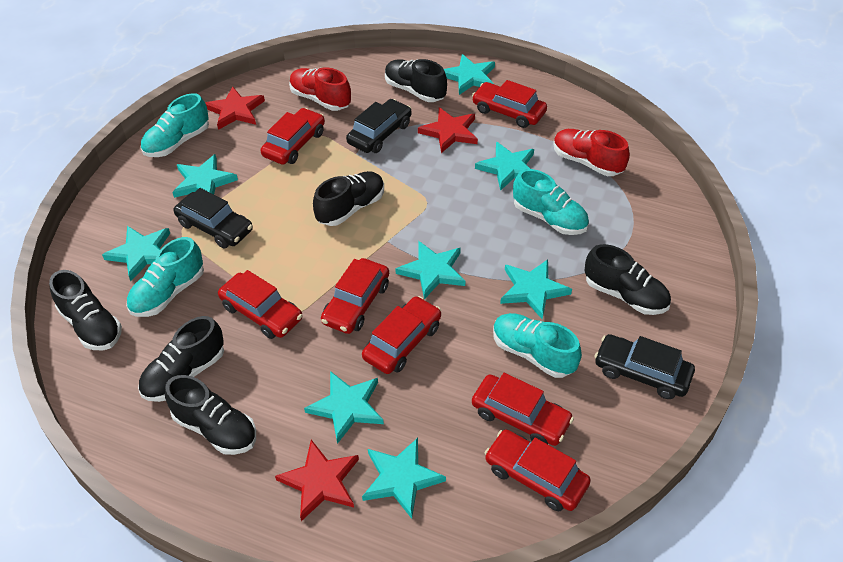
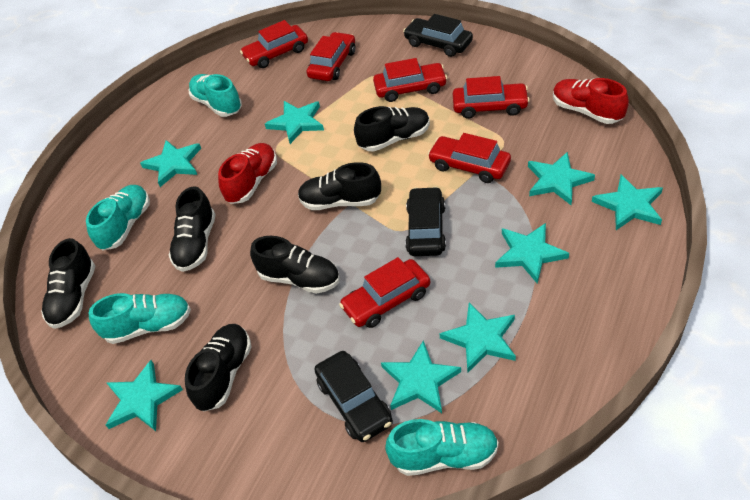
red car: [218,270,303,339] [261,108,325,165] [321,258,389,334] [362,296,441,374] [472,80,547,128] [472,373,574,446] [485,430,591,511] = 7 -> [240,20,308,68] [307,32,355,81] [339,257,430,328] [373,58,447,102] [428,133,511,183] [453,76,530,119] = 6
red star: [205,86,265,130] [275,440,359,521] [418,108,478,153] = 3 -> none = 0

